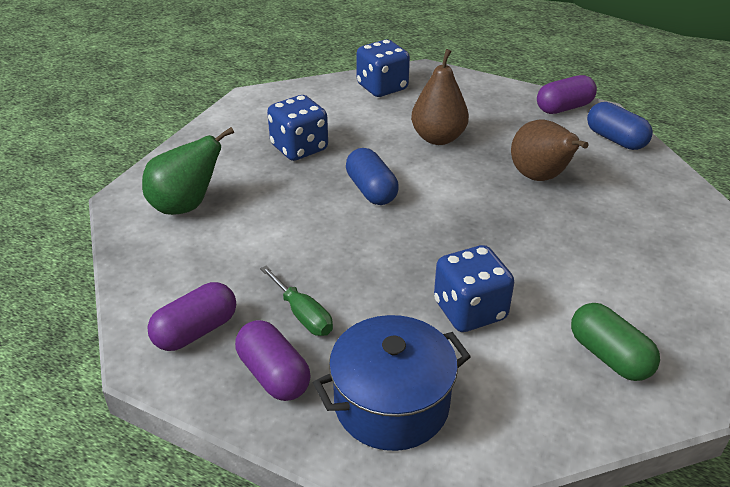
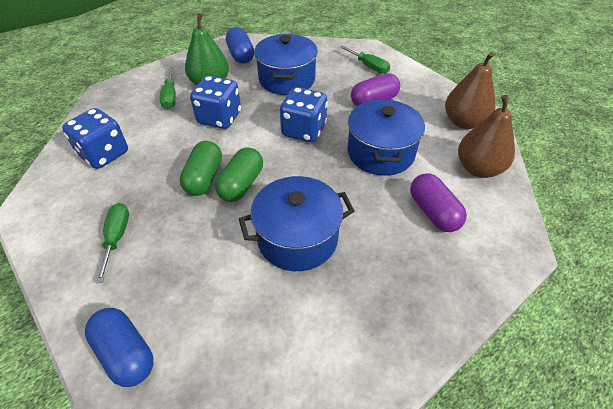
blue pot: [313,315,471,451] = 1 -> [239,176,354,271] [254,34,318,95] [347,99,425,176] = 3
green capsule: [571,303,660,381] = 1 -> [180,141,222,196] [215,147,263,202] = 2
green screwdriver: [260,265,333,336] = 1 -> [96,203,129,283] [160,67,176,109] [340,45,390,74] = 3
purple capsule: [147,282,236,351] [235,320,311,401] [537,75,597,114] = 3 -> [351,73,400,106] [410,173,467,232] = 2

